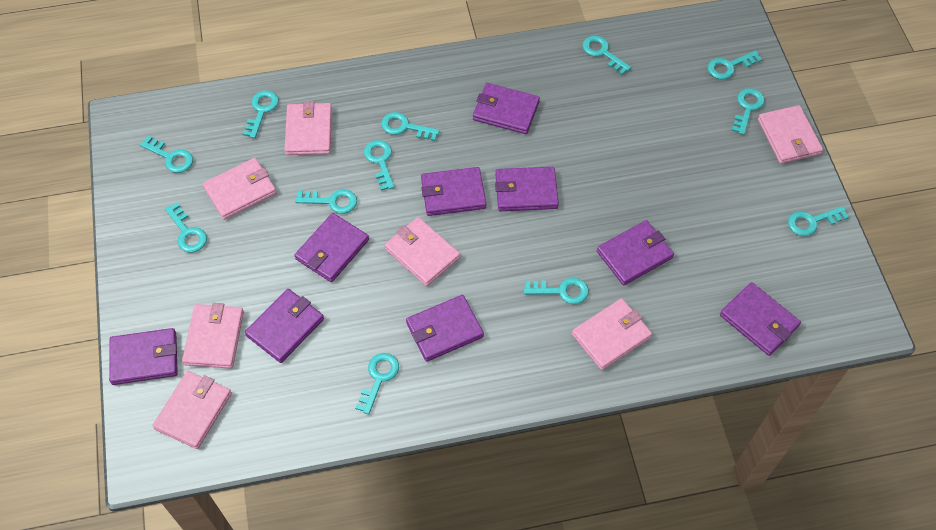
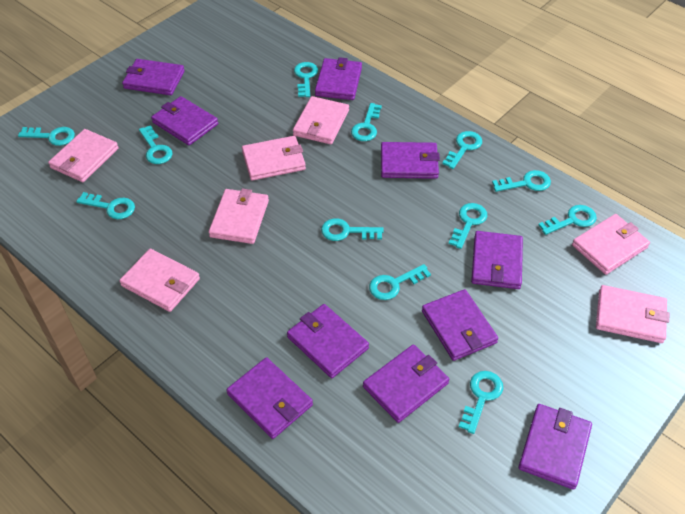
purple wallet: [109,328,178,385] [245,289,324,363] [294,213,369,282] [406,295,484,362] [421,167,486,216] [473,83,540,134] [495,167,559,211] [597,220,674,286] [720,282,801,356] = 9 -> [122,59,185,95] [151,96,218,145] [226,357,313,439] [287,304,369,378] [315,57,362,100] [363,344,449,423] [381,142,440,179] [422,289,498,361] [471,231,523,289] [518,404,592,490] = 10

